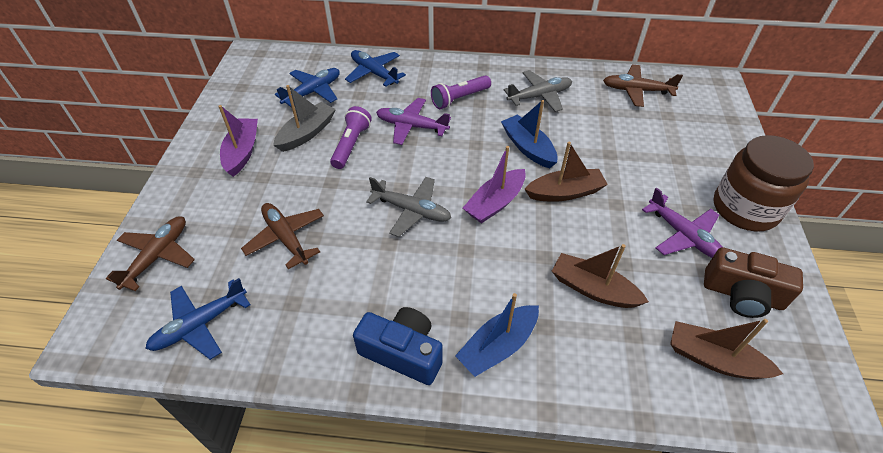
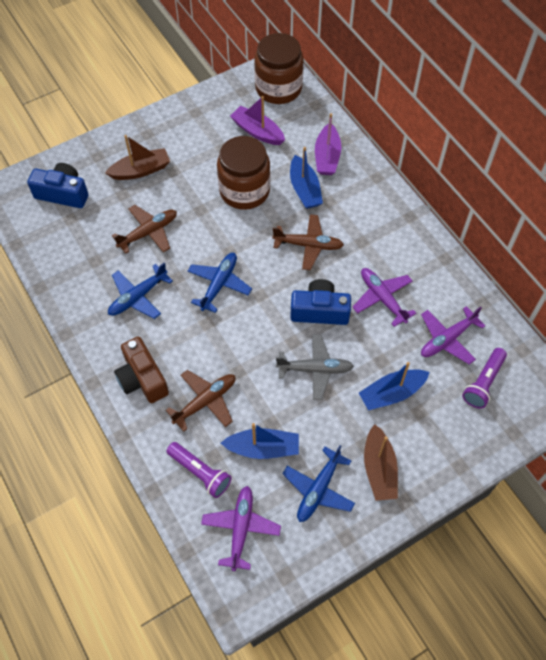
blue boat: [455,293,539,377] [501,100,558,168] = 2 -> [221,423,299,459] [290,147,323,209] [359,362,430,410] = 3
blue camera: [353,307,443,385] = 1 -> [27,163,88,208] [290,279,351,325] = 2
brown boat: [524,142,608,202] [552,244,649,308] [670,319,783,379] = 3 -> [105,135,170,180] [364,424,398,501] = 2
brown jar: [713,135,814,232] = 1 -> [217,136,270,210] [254,33,304,104] = 2
grey boat: [273,85,336,152] = 1 -> none = 0
grey plane: [366,177,451,237] [504,70,572,112] = 2 -> [276,334,354,400] = 1
purple plane: [376,98,451,145] [642,187,722,258] = 2 -> [201,486,281,571] [352,268,416,327] [421,306,486,364] = 3

